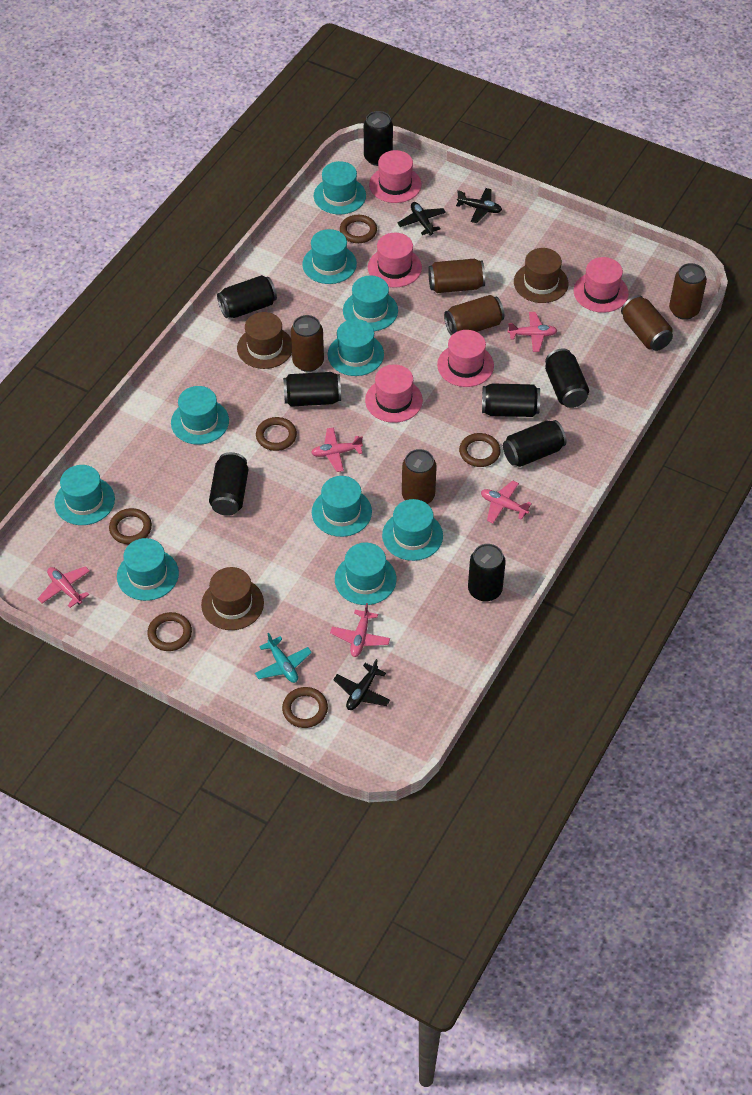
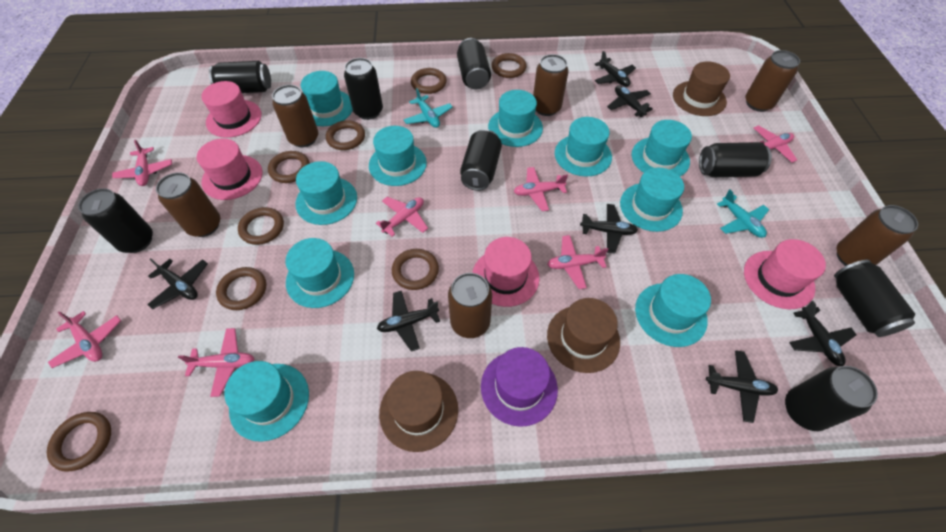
black plane: [333,659,390,710] [398,202,446,236] [456,188,502,223] = 3 -> [147,258,208,309] [377,291,440,352] [580,204,638,253] [594,51,636,87] [607,85,653,117] [706,350,778,423] [789,301,856,366] = 7
brown ring: [109,508,152,544] [147,612,192,651] [256,417,297,451] [282,687,328,728] [340,215,377,243] [459,433,501,467] = 6 -> [47,412,111,472] [216,267,266,310] [238,207,284,245] [268,151,310,183] [326,120,365,150] [392,249,439,290] [411,68,447,94] [492,53,527,78] = 8
pink hat: [365,364,423,423] [368,233,422,288] [369,150,422,203] [437,330,494,387] [574,257,629,313] = 5 -> [197,138,263,200] [201,81,261,138] [472,237,539,307] [744,239,826,309] = 4
pink plane: [38,566,90,608] [311,427,363,472] [330,603,390,657] [481,480,532,523] [508,312,557,352] = 5 -> [48,311,121,368] [112,140,172,186] [178,328,254,397] [376,197,428,237] [513,167,568,211] [547,235,609,289] [753,125,797,163] = 7
purple hat: none = 0 -> [481,347,558,427] = 1
turquoise plane: [255,633,312,683] = 1 -> [404,88,453,128] [717,189,769,238] = 2

